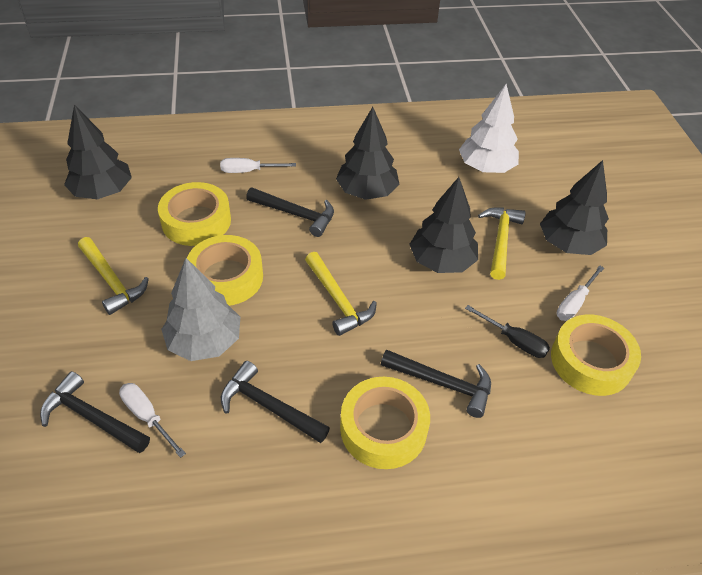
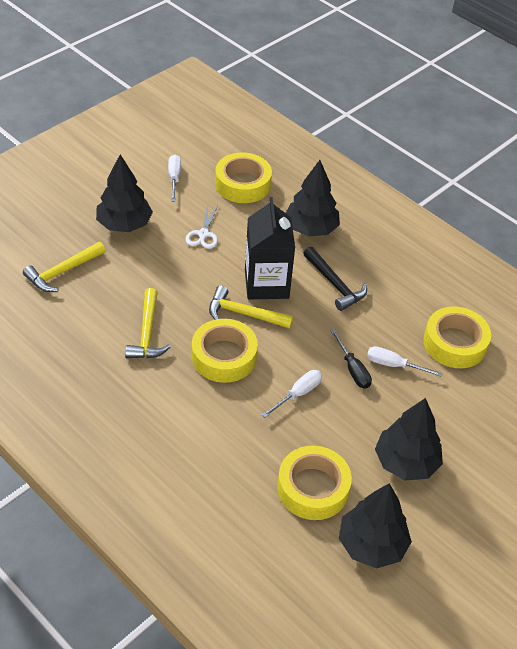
black carton: none = 0 -> [245,197,295,299] = 1
black hammer: [40,371,150,453] [221,361,330,443] [246,188,334,237] [381,350,491,418] = 4 -> [303,247,367,311] = 1
grey tree: [161,258,240,361] = 1 -> none = 0
white scissors: none = 0 -> [185,204,218,249] = 1
white tree: [459,84,519,173] = 1 -> none = 0

